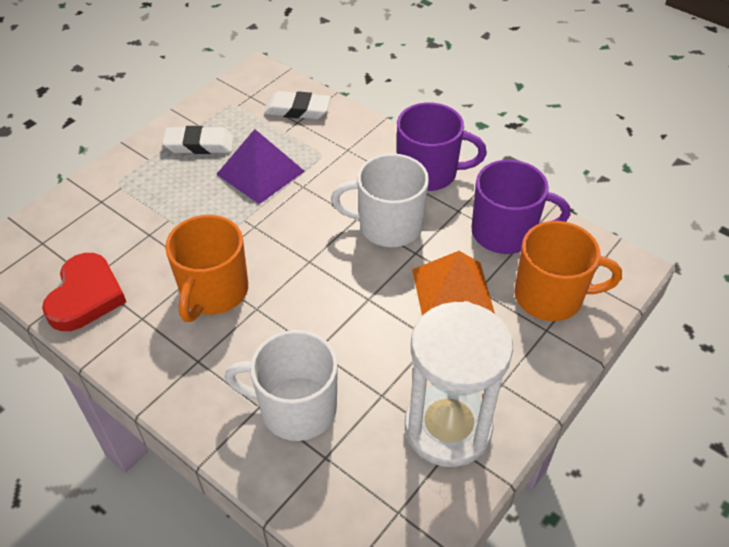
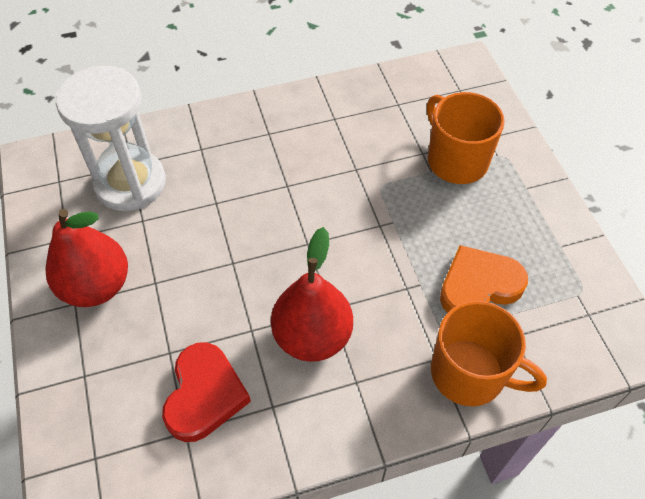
orange heart: none = 0 -> [440,245,528,313] = 1
orange pyramid: [412,251,495,315] = 1 -> none = 0
purple mug: [397,102,487,191] [472,160,570,254] = 2 -> none = 0
purple pyramid: [216,129,305,204] = 1 -> none = 0
red pear: none = 0 -> [45,209,128,307] [271,227,353,362] = 2
white eraser: [162,126,234,154] [264,91,331,119] = 2 -> none = 0
white mug: [225,330,338,441] [331,153,429,247] = 2 -> none = 0

